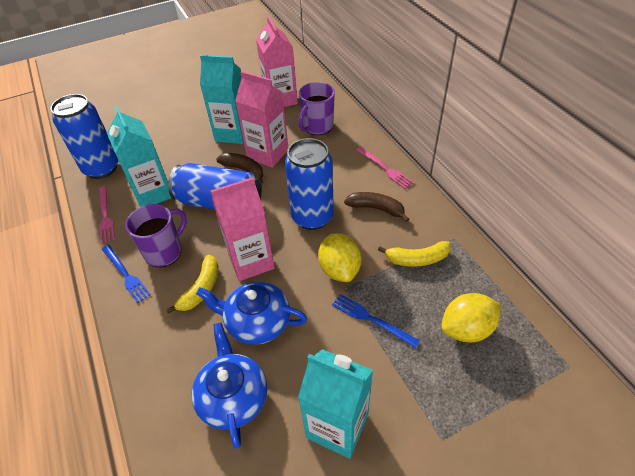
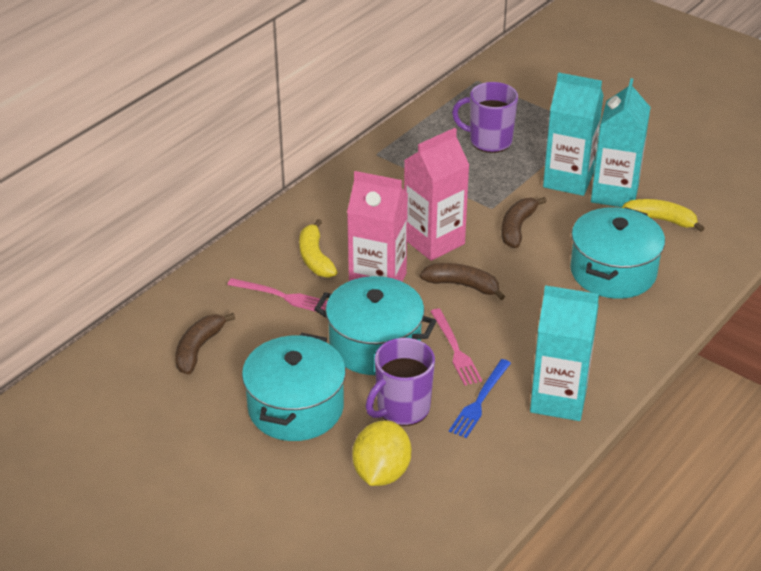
blue can: [51,94,118,179] [168,163,262,210] [285,138,334,230] = 3 -> none = 0
blue fork: [102,245,151,303] [332,294,420,348] = 2 -> [449,359,511,438] = 1
blue teapot: [191,323,267,449] [196,281,307,345] = 2 -> none = 0
brown banana: [216,153,263,184] [344,192,409,222] = 2 -> [175,313,235,375] [420,263,505,300] [501,197,547,248] = 3
pink carton: [210,177,275,281] [235,71,289,168] [256,16,298,107] = 3 -> [347,171,408,281] [404,128,469,261] = 2
turquoise pot: none = 0 -> [242,333,346,441] [314,276,436,375] [570,207,665,299] = 3
yellow lemon: [318,233,361,282] [441,293,501,342] = 2 -> [352,420,411,486] = 1

